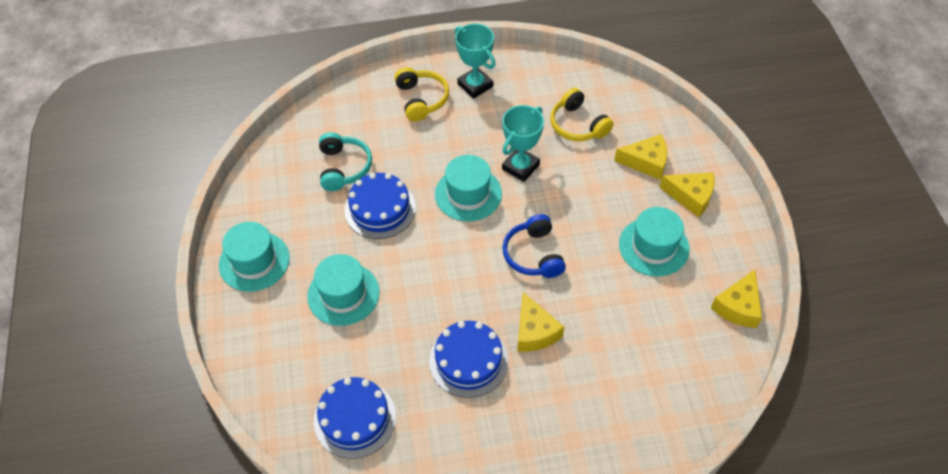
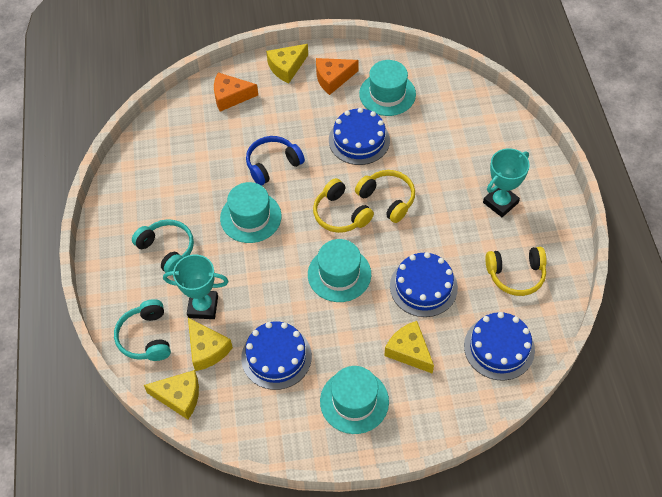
blue cake: [314,377,396,459] [345,173,416,239] [429,321,509,398] = 3 -> [241,321,312,390] [329,108,390,165] [390,252,458,317] [464,312,535,381] = 4
orange cheese: none = 0 -> [214,72,258,112] [316,58,359,95] = 2
turquoise headphones: [319,132,372,191] = 1 -> [114,299,171,361] [132,219,194,273] = 2
yellow headphones: [394,67,449,121] [550,88,614,141] = 2 -> [313,178,374,233] [355,170,415,223] [485,247,547,296] = 3

